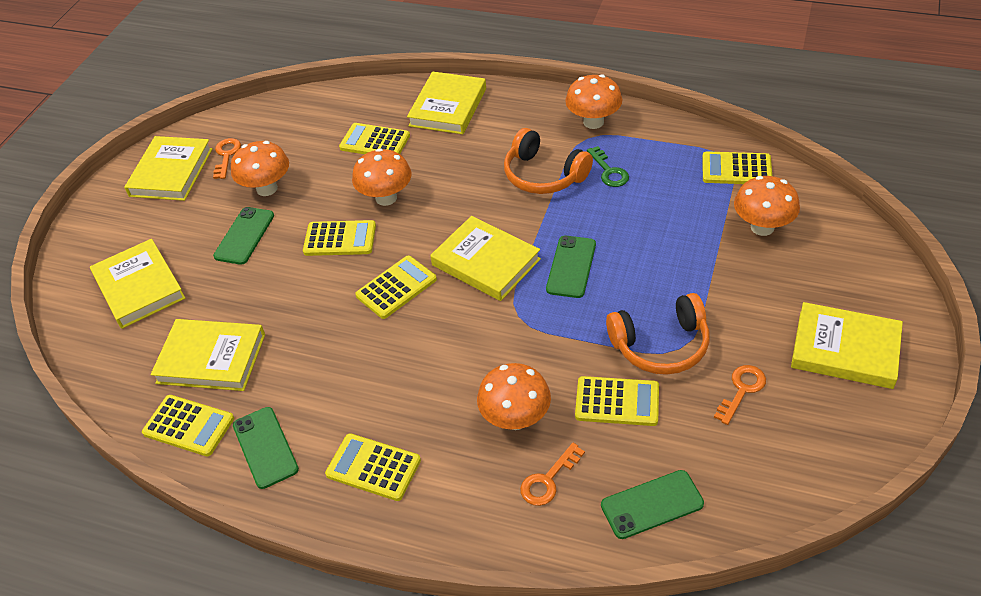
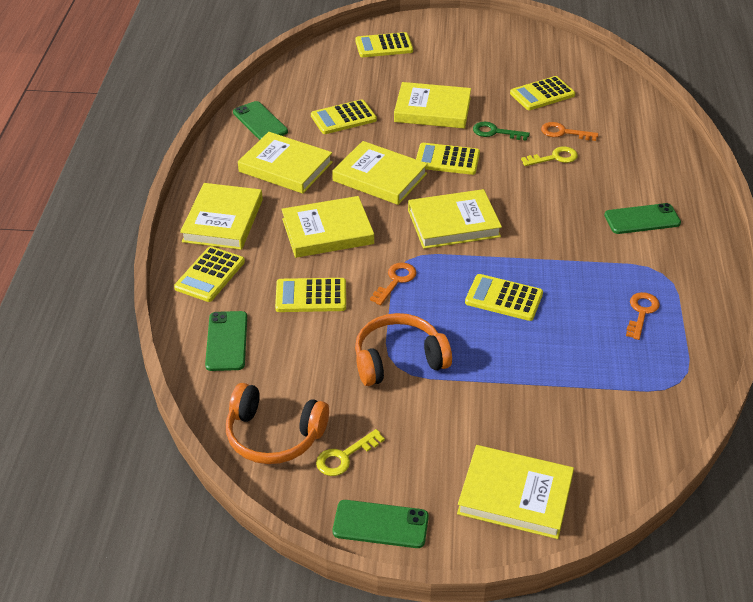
orange mushroom: [231,141,289,196] [352,148,412,206] [477,363,551,430] [565,74,622,129] [734,176,800,236] = 5 -> none = 0
yellow book: [90,239,185,329] [124,136,212,201] [151,319,265,391] [407,72,486,134] [430,216,541,301] [791,302,903,389] = 6 -> [180,183,263,250] [238,132,333,194] [282,196,374,258] [332,141,428,205] [394,82,471,129] [408,189,502,249] [457,445,574,539] = 7
yellow key: none = 0 -> [316,429,385,476] [521,147,578,166] = 2

